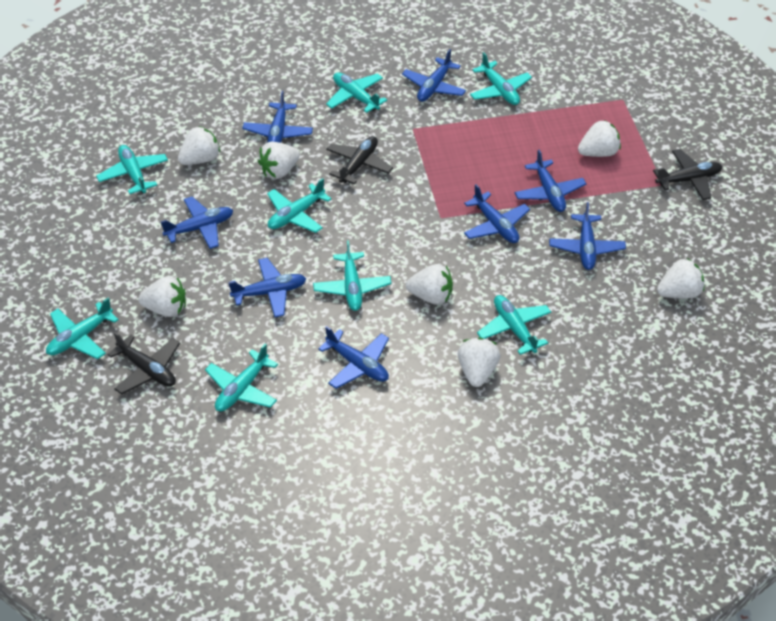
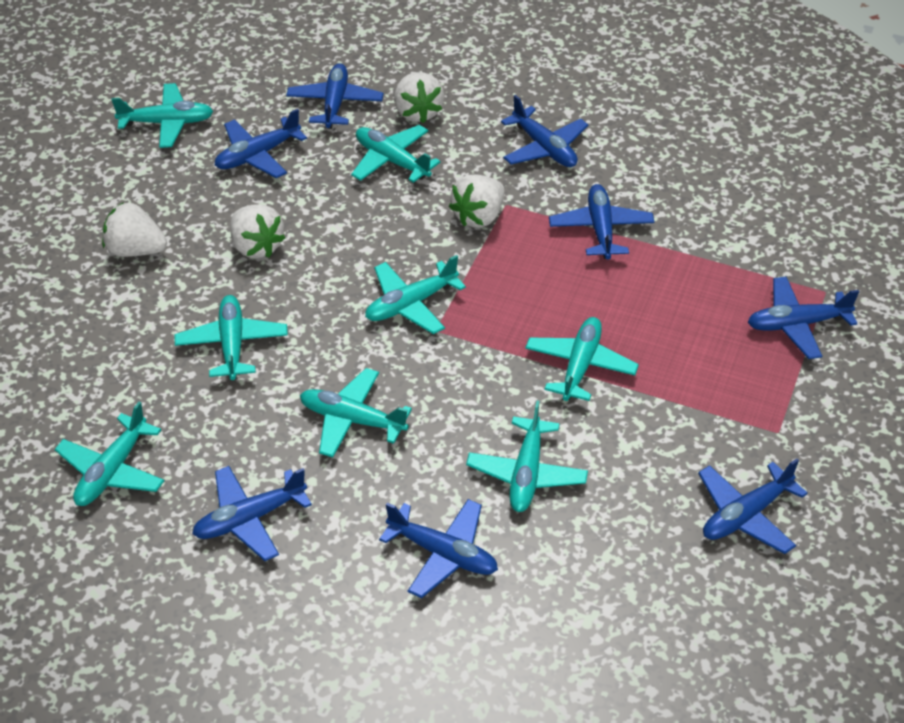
black plane: [107,332,180,395] [326,136,393,185] [653,149,722,200] = 3 -> none = 0
white strawberry: [138,276,186,317] [178,126,220,165] [258,142,300,179] [406,264,453,305] [458,338,500,387] [578,120,621,157] [657,258,705,299] = 7 -> [102,202,167,257] [230,204,285,258] [394,72,444,123] [449,175,504,227] = 4

